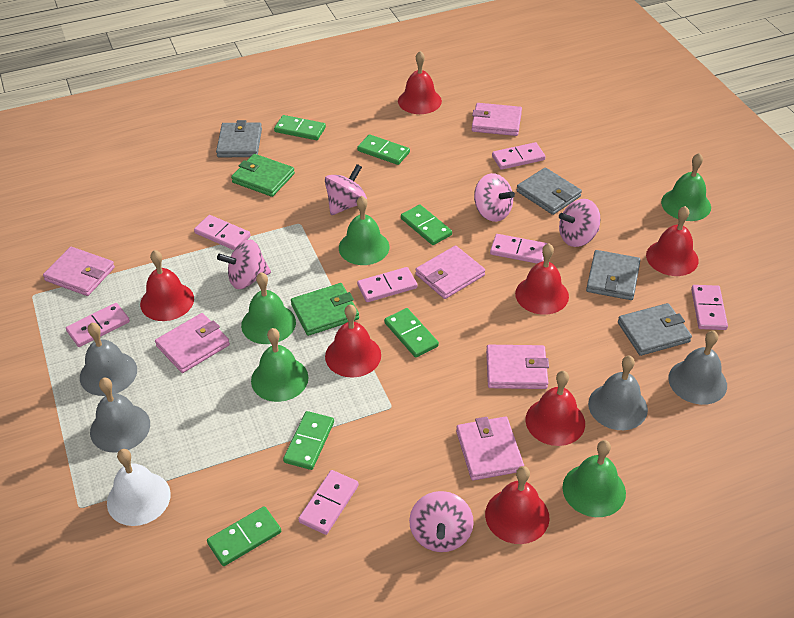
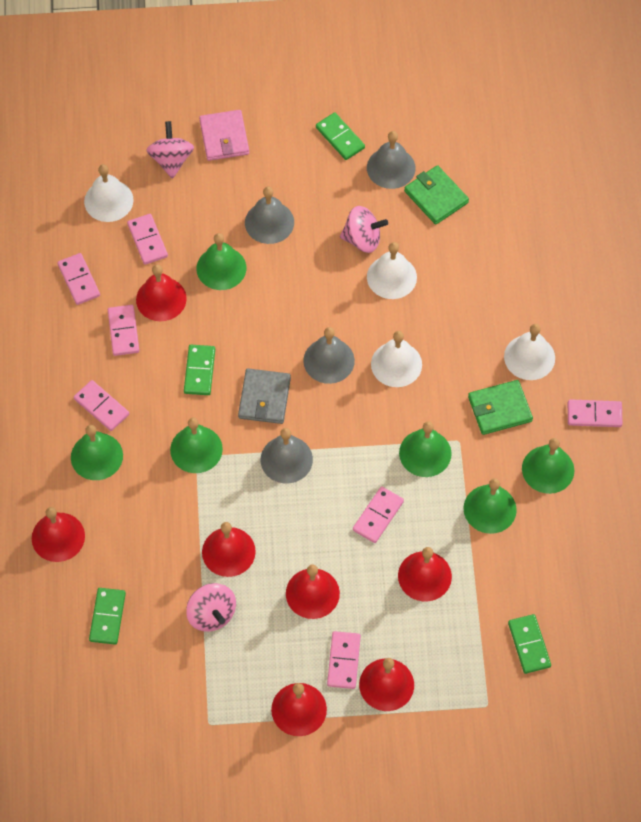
green bell: [241,272,296,344] [251,328,309,402] [339,196,389,265] [562,440,626,517] [661,153,711,221] = 5 -> [71,425,123,480] [170,418,223,473] [196,233,246,290] [399,421,452,477] [463,478,517,534] [522,438,574,494] = 6
green domino: [207,506,281,566] [274,115,326,140] [283,411,334,470] [357,134,410,165] [384,308,439,358] [401,205,452,245] = 6 -> [89,588,126,645] [184,345,215,395] [316,112,365,160] [508,614,551,674] = 4
grey wallet: [216,120,262,157] [517,167,582,215] [586,250,640,300] [618,303,692,356] = 4 -> [238,368,291,424] = 1
pink spinning top: [217,240,271,289] [325,164,367,215] [409,491,474,552] [474,173,515,222] [559,199,600,247] = 5 -> [146,121,194,179] [186,583,236,632] [340,206,388,253] = 3
pink wallet: [43,247,115,296] [155,313,230,373] [416,246,485,299] [456,416,524,481] [471,103,522,136] [486,345,549,389] = 6 -> [199,110,249,161] = 1
white bell: [107,449,171,526] = 1 -> [84,164,134,222] [367,242,417,299] [371,331,422,387] [504,324,555,380] = 4

